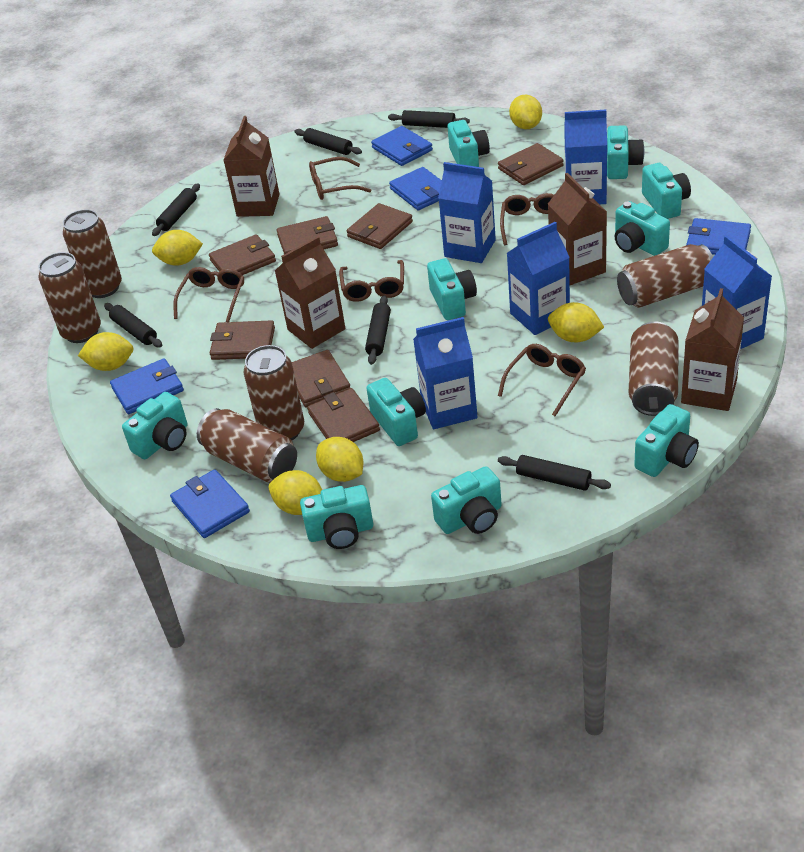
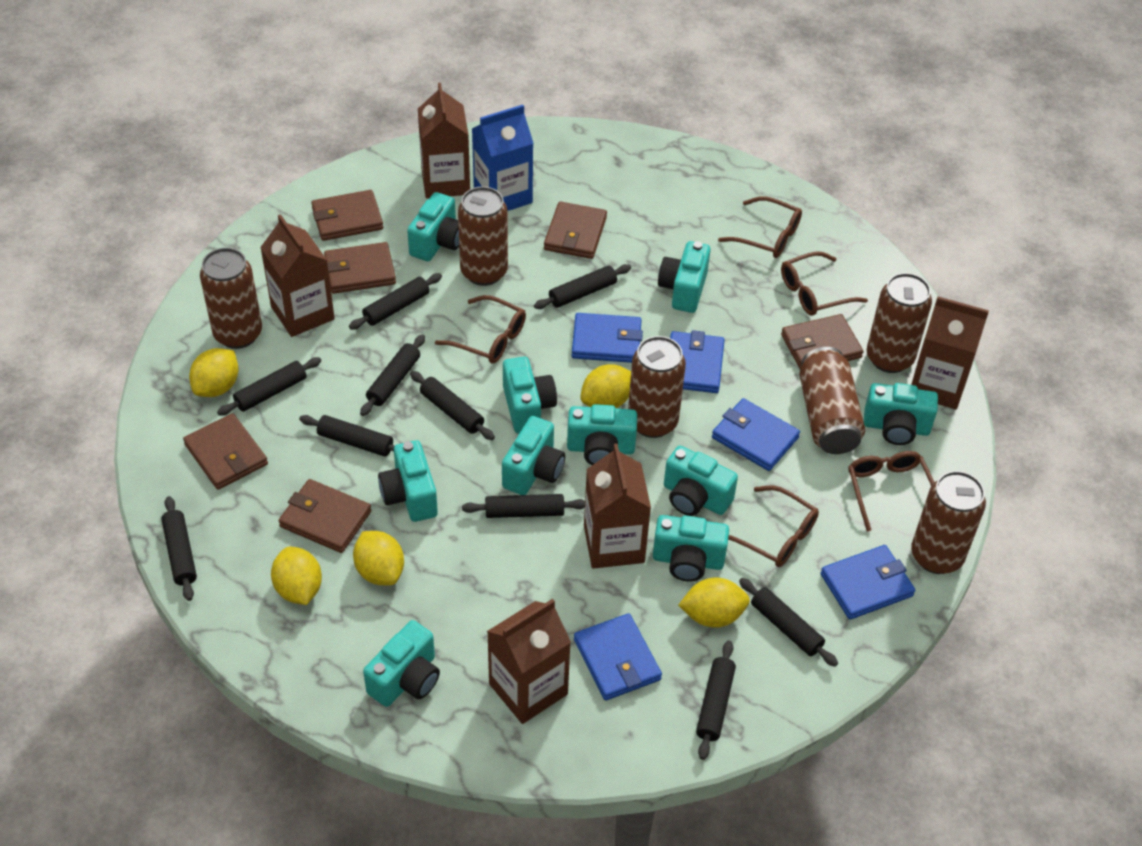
black rolling pin: [104,303,162,347] [152,183,200,236] [295,128,362,155] [365,295,391,365] [388,110,470,128] [498,455,611,491] = 6 -> [161,496,197,601] [217,357,321,416] [299,415,394,457] [349,273,442,330] [360,334,425,416] [410,371,495,440] [462,494,585,518] [534,264,631,309] [696,641,736,760] [739,578,838,667] = 10
blue carton: [413,317,477,429] [438,162,496,263] [507,222,570,335] [564,110,607,204] [702,235,772,349] = 5 -> [472,105,533,211] = 1
brown carton: [224,116,280,217] [275,236,345,349] [548,173,607,285] [681,288,744,411] = 4 -> [260,214,335,337] [418,83,470,198] [487,599,571,724] [584,444,651,569] [911,297,989,409] = 5
brown wallet: [209,234,276,275] [210,320,275,360] [276,216,338,254] [292,350,350,407] [307,388,380,442] [346,203,413,249] [498,143,564,185] = 7 -> [183,413,268,490] [279,479,371,553] [311,190,383,241] [324,242,396,294] [544,201,607,259] [781,314,863,369] = 6
yellow lemon: [78,332,133,371] [152,230,203,266] [269,470,322,515] [316,437,363,482] [509,95,542,129] [548,302,604,343] = 6 -> [189,348,238,397] [271,547,322,605] [353,531,404,586] [580,364,631,409] [678,578,750,628] = 5

